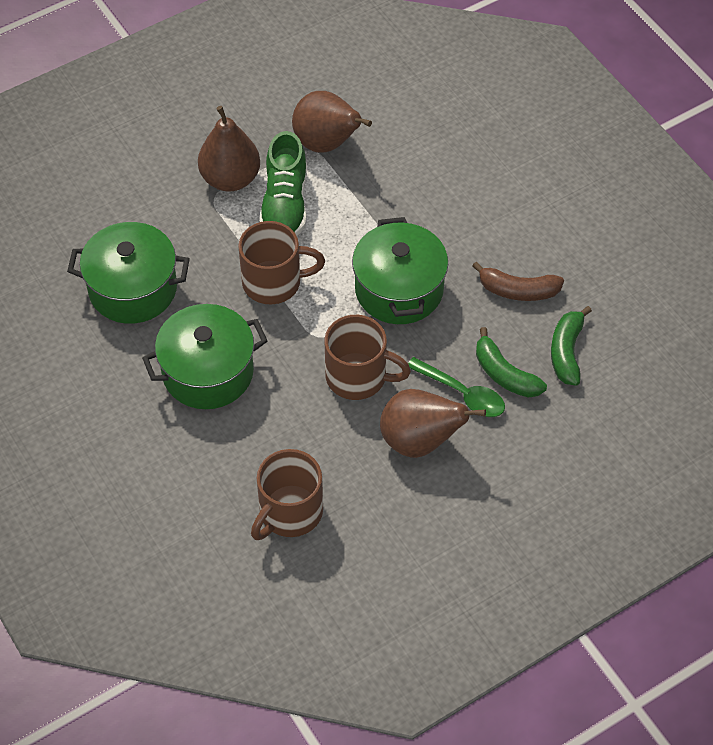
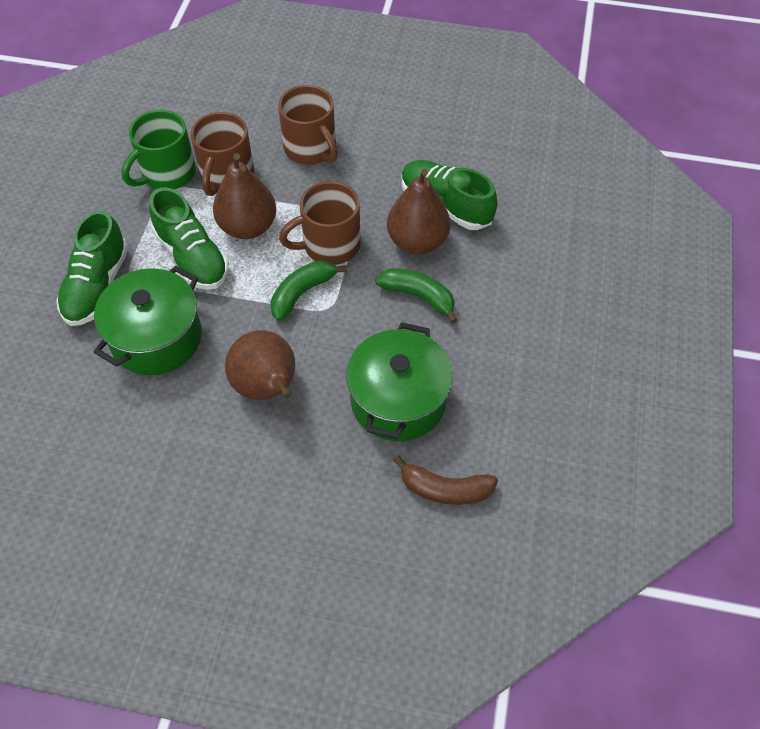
green mug: none = 0 -> [121,110,196,189] = 1
green pot: [67,222,190,324] [142,304,267,409] [352,217,448,324] = 3 -> [94,266,202,375] [346,322,453,441] = 2
green shoe: [259,131,307,236] = 1 -> [56,210,129,326] [149,187,229,290] [402,160,497,230] = 3
green spoon: [408,357,505,417] = 1 -> none = 0

